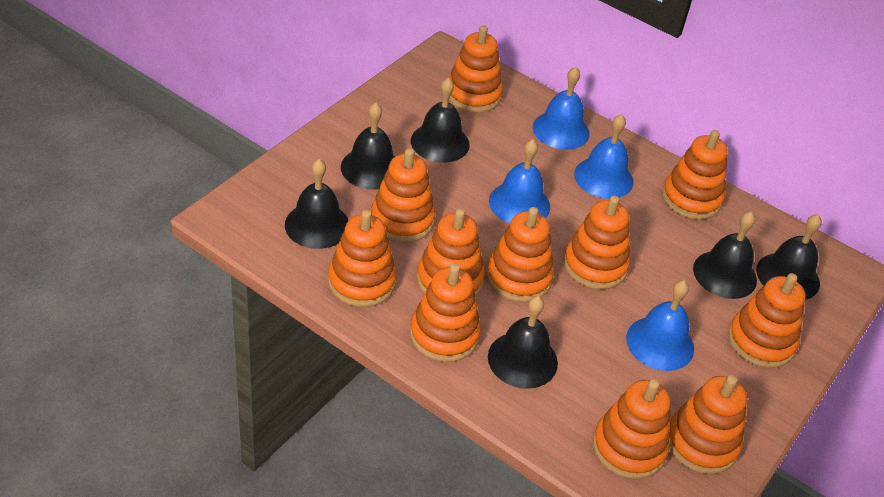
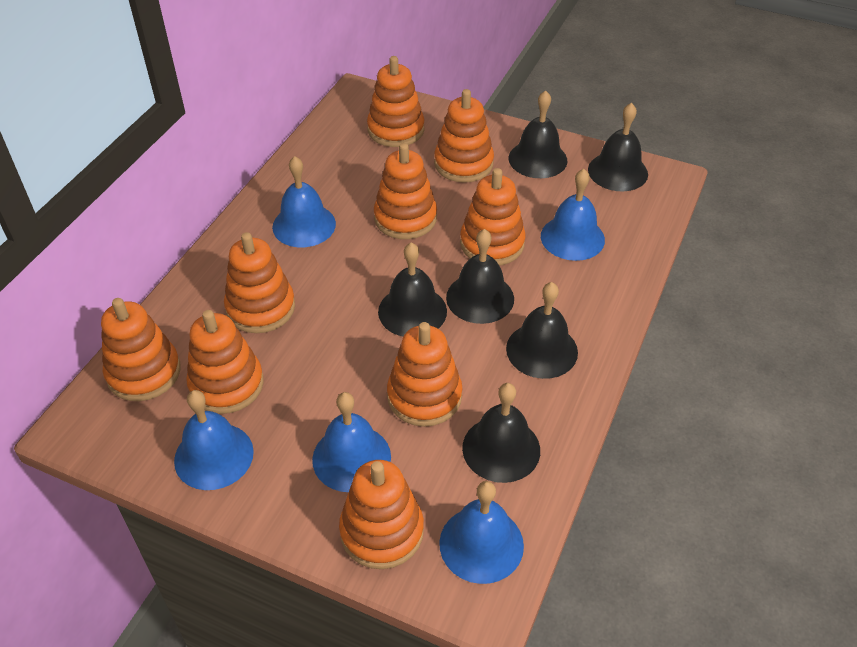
blue bell: [489,139,550,223] [533,67,590,150] [574,114,633,199] [626,280,694,371] = 4 -> [174,390,254,490] [272,156,336,247] [312,392,391,492] [439,481,524,584] [541,169,605,261] = 5
orange stacking toy: [328,210,396,307] [371,148,436,242] [410,264,481,362] [417,209,485,296] [448,25,503,113] [486,207,554,302] [563,196,630,290] [593,379,671,479] [662,130,728,220] [669,375,747,474] [728,273,806,368] = 11 -> [101,298,181,401] [186,310,264,414] [224,232,295,333] [339,460,424,569] [367,56,424,147] [374,143,437,239] [387,322,462,427] [434,89,494,183] [460,168,526,266] = 9

